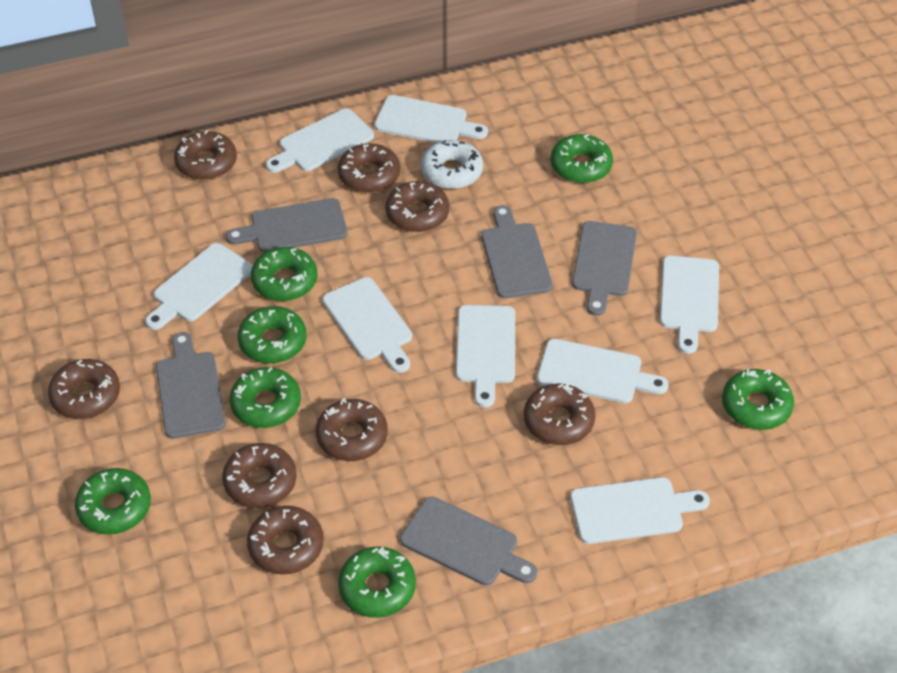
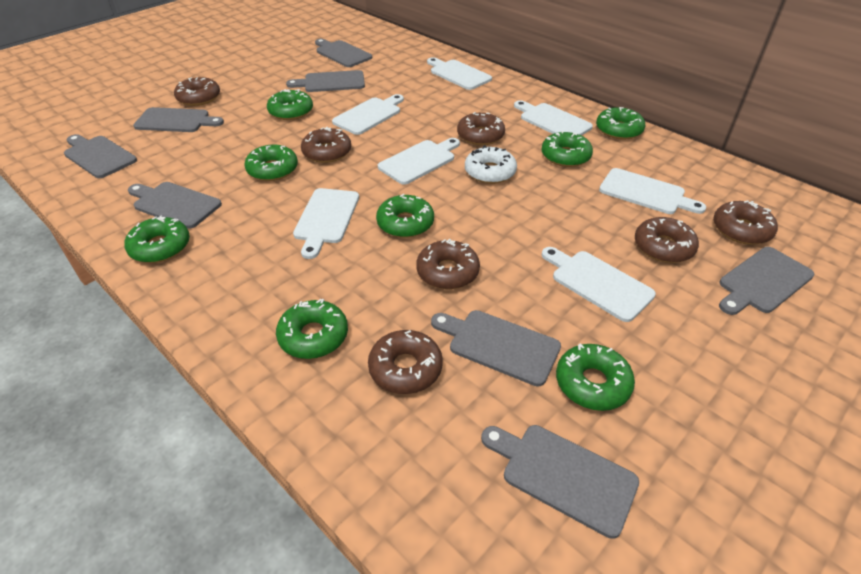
brown donut: [48,359,120,419] [174,130,237,180] [222,443,297,508] [247,506,323,575] [316,398,388,461] [338,143,400,193] [385,181,449,232] [524,384,595,445] = 8 -> [174,77,220,106] [301,127,351,163] [368,330,443,394] [416,239,480,289] [457,112,505,145] [635,217,699,263] [713,200,778,245] = 7
green donut: [75,468,151,535] [230,367,301,428] [238,306,307,364] [251,247,318,301] [338,546,416,618] [551,134,613,183] [722,369,794,430] = 7 -> [124,216,190,263] [244,144,298,181] [267,89,313,120] [276,299,348,359] [376,194,434,238] [541,131,593,167] [556,343,635,411] [596,107,645,140] = 8
grey cutting board: [156,332,226,439] [226,198,347,253] [400,497,537,585] [481,205,552,298] [572,221,637,316] = 5 -> [64,134,137,178] [128,182,222,229] [133,107,224,132] [286,70,365,92] [315,39,372,67] [431,310,561,387] [481,425,639,539] [719,247,815,315] = 8
white cutting board: [145,243,253,330] [266,108,374,173] [322,277,412,373] [374,95,488,143] [456,305,515,408] [537,339,669,403] [570,477,710,544] [660,256,719,354] = 8 -> [293,188,359,259] [332,94,404,135] [378,138,460,185] [427,57,492,90] [514,100,593,136] [542,247,656,322] [599,168,706,214] = 7

